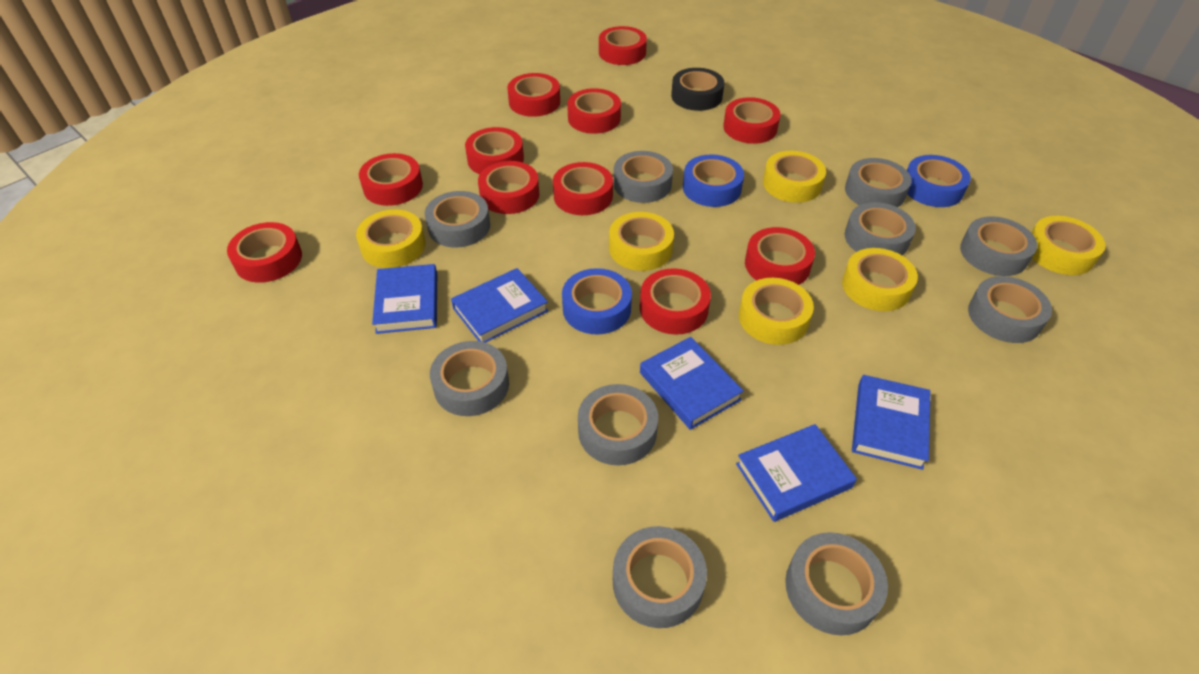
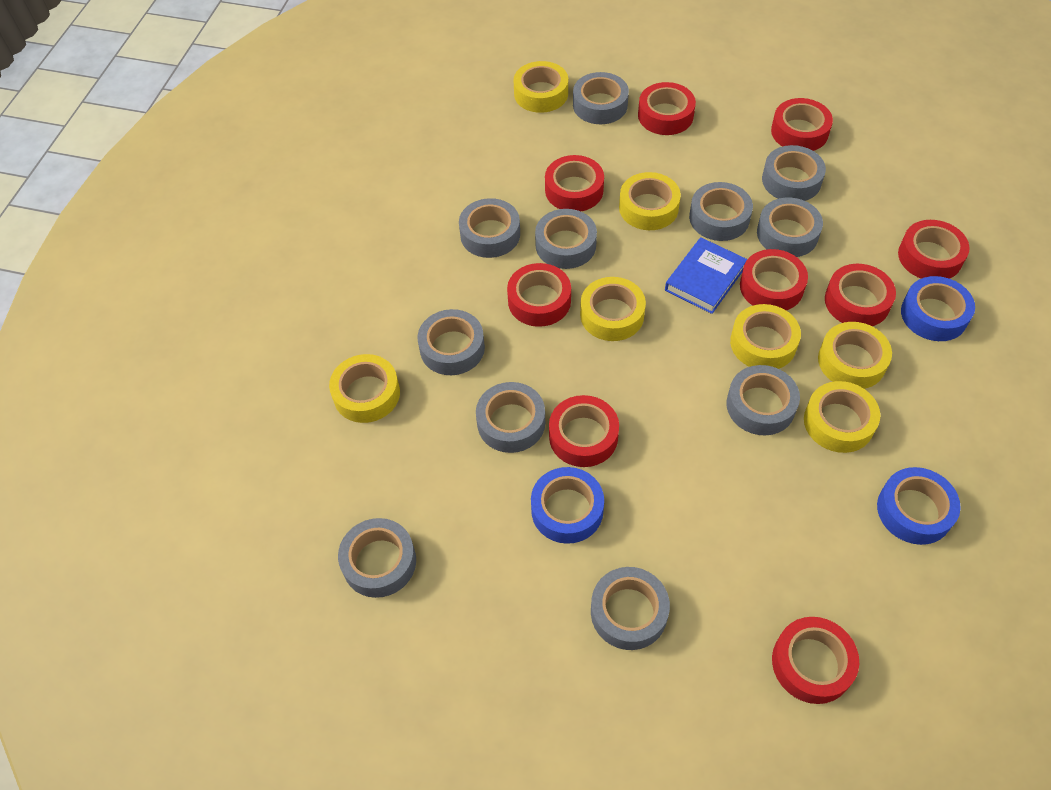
black tape: [671,68,725,111] = 1 -> none = 0
blue book: [372,264,437,334] [451,268,548,343] [640,337,744,430] [736,424,857,522] [852,375,930,470] = 5 -> [665,237,747,314] = 1
grey tape: [425,191,490,248] [430,341,509,416] [578,384,658,465] [613,526,707,628] [614,151,673,203] [785,532,888,635] [845,158,912,207] [845,202,916,255] [960,216,1037,276] [968,276,1052,343] = 10 -> [338,518,416,598] [417,309,485,375] [459,198,520,258] [476,382,545,453] [535,209,597,269] [573,72,629,124] [591,567,670,650] [689,182,753,241] [726,365,800,435] [757,198,823,257] [762,145,826,201] = 11
red tape: [227,222,302,283] [359,153,423,206] [465,127,524,174] [478,161,539,214] [507,73,560,117] [553,162,613,215] [567,88,621,134] [599,26,647,65] [640,268,711,335] [723,97,781,144] [745,227,815,285] = 11 -> [507,263,571,327] [545,155,604,211] [549,395,619,467] [638,82,696,135] [740,249,808,310] [771,98,833,151] [772,617,859,704] [825,264,896,326] [898,220,970,279] = 9
yellow tape: [356,209,426,268] [609,212,674,271] [739,278,814,345] [763,151,826,203] [842,248,918,311] [1031,216,1106,275] = 6 -> [329,354,400,423] [514,61,568,113] [580,277,646,341] [619,172,681,230] [730,304,801,369] [804,381,880,453] [818,322,892,389] = 7

